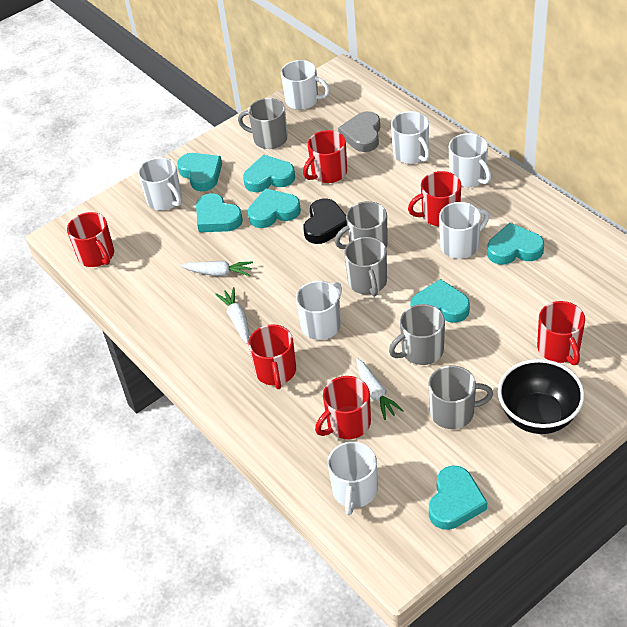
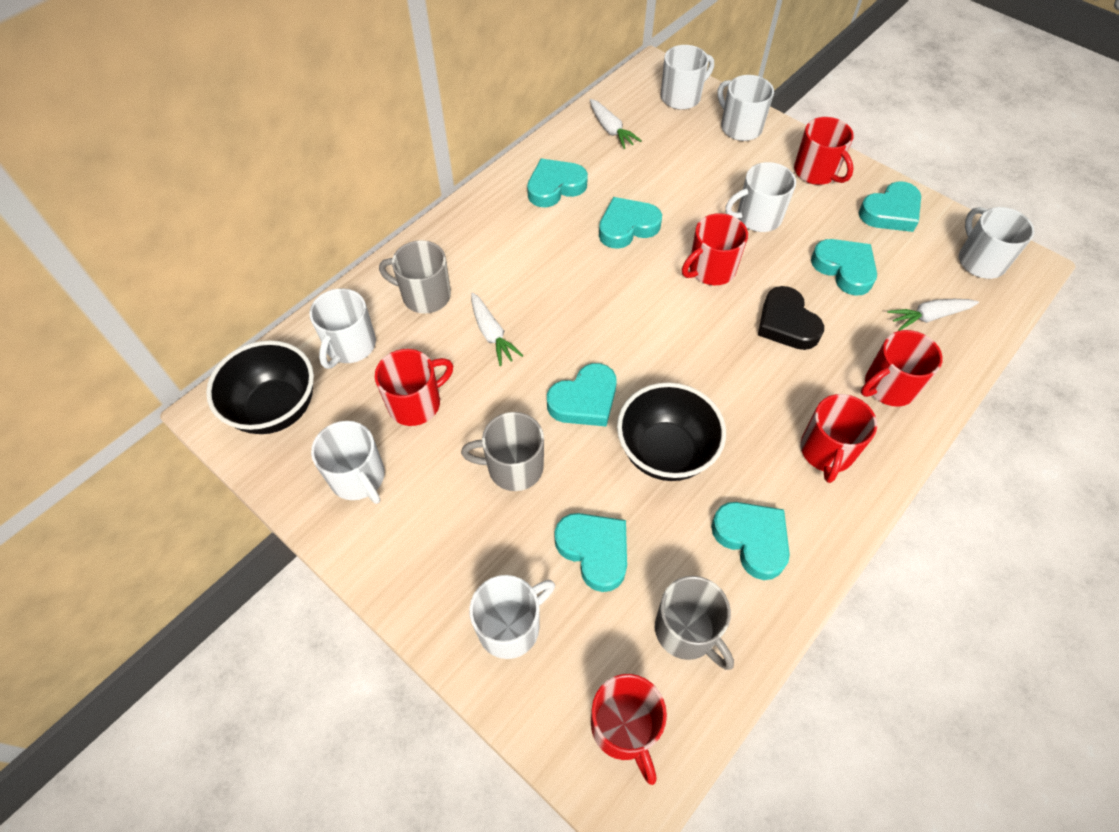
black bowl: [498,359,585,434] = 1 -> [206,340,314,434] [617,382,726,481] = 2
grey heart: [338,111,380,152] = 1 -> none = 0
grey mug: [238,98,288,149] [335,201,388,249] [344,237,387,297] [389,304,445,365] [428,365,493,429] = 5 -> [379,240,451,313] [461,412,544,491] [655,576,734,670] = 3

